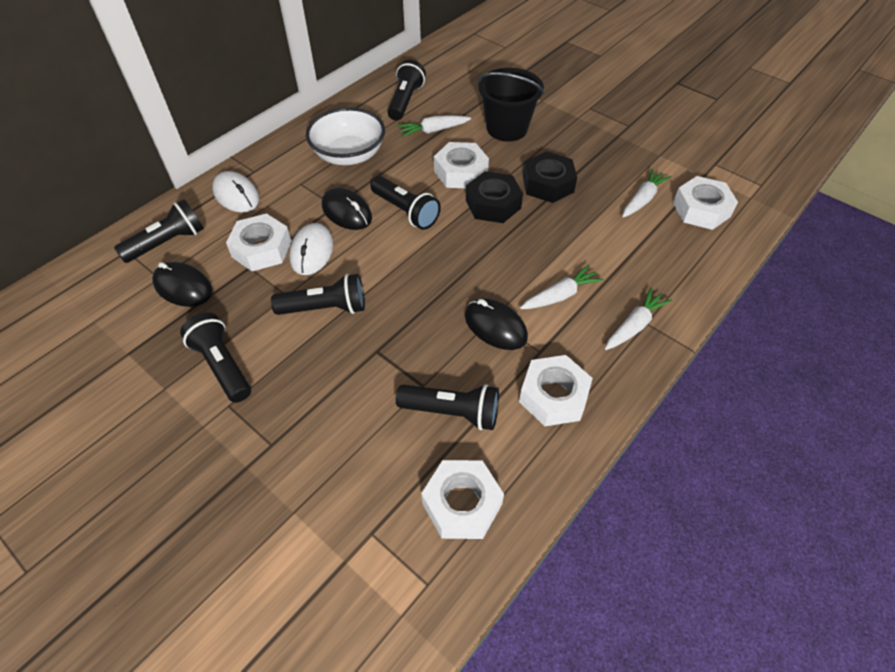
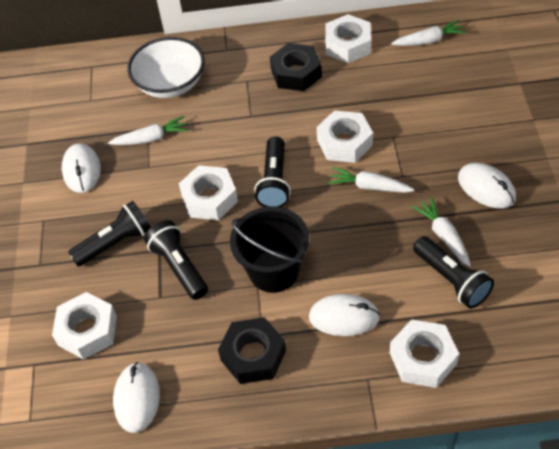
black flashlight: [114,199,204,263] [180,313,251,403] [271,274,365,315] [370,176,441,230] [387,60,426,121] [396,384,499,430] = 6 -> [68,201,151,267] [144,220,208,300] [254,136,291,207] [413,236,494,309] = 4
black mouse: [152,262,213,307] [322,188,372,230] [465,299,528,350] = 3 -> none = 0
white mouse: [212,171,260,212] [289,223,333,275] = 2 -> [62,143,101,193] [113,362,160,433] [309,294,380,336] [458,163,516,209] = 4

